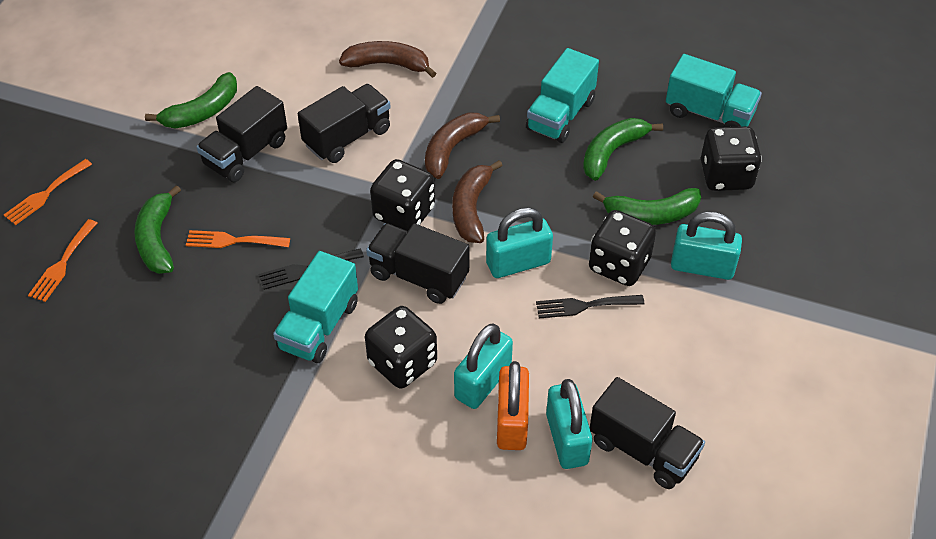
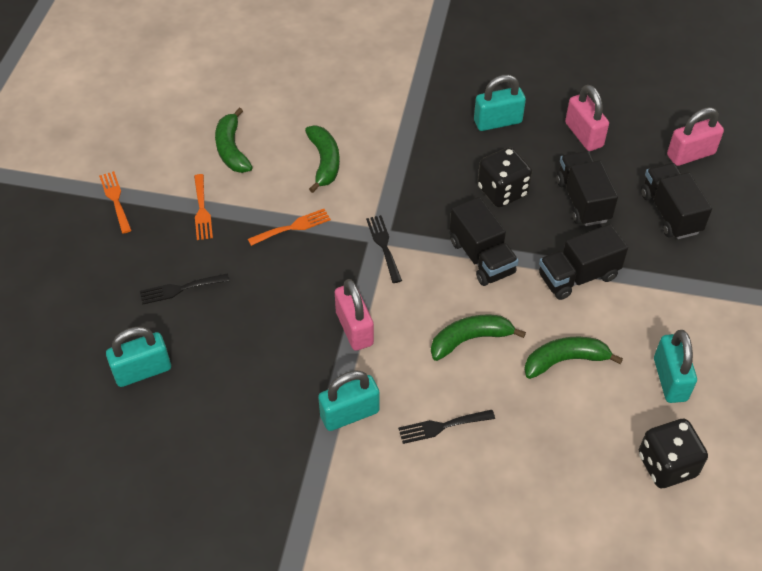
black dice: [365,306,437,389] [370,159,435,231] [589,210,656,286] [701,126,762,191] = 4 -> [477,147,532,208] [638,419,708,488] = 2
black fork: [259,248,364,290] [536,295,644,318] = 2 -> [140,273,229,305] [366,215,402,283] [398,410,495,444] = 3
brown banana: [339,41,436,78] [425,113,500,179] [452,160,503,243] = 3 -> none = 0
orange padlock: [497,361,529,450] = 1 -> none = 0
pink padlock: none = 0 -> [335,279,374,351] [565,85,609,151] [667,107,724,166] = 3
turquoise truck: [273,251,358,363] [526,48,599,143] [666,54,762,127] = 3 -> none = 0

